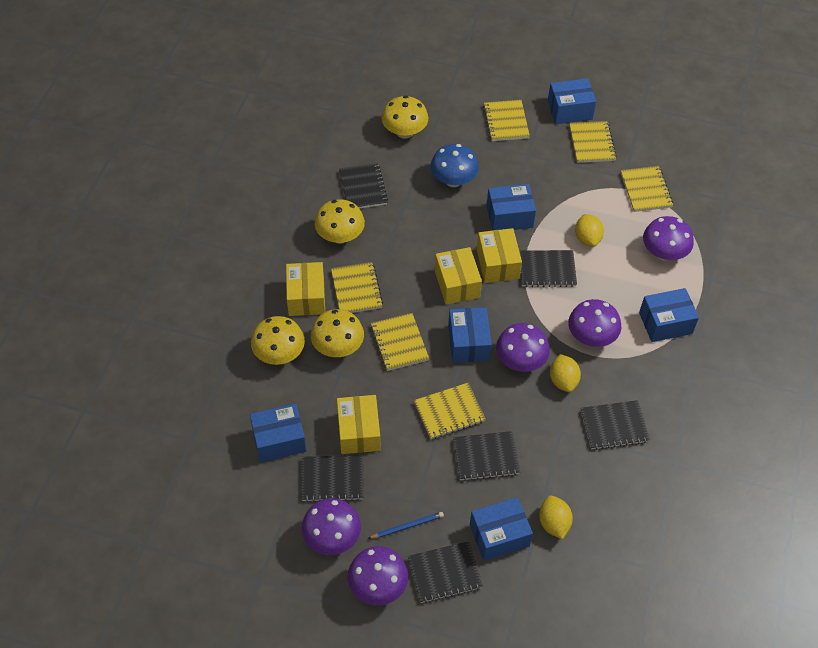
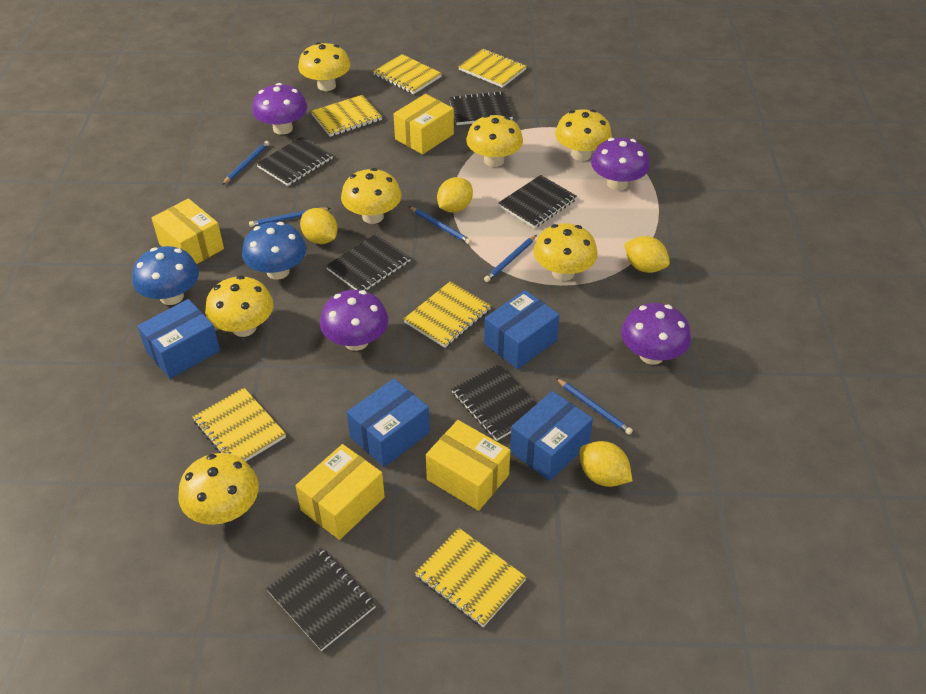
blue box: [250,404,306,462] [448,307,492,363] [470,497,533,561] [487,184,536,231] [548,78,596,124] [639,288,699,342] = 6 -> [137,299,220,379] [347,379,430,467] [484,290,560,369] [510,391,593,481] = 4
blue mushroom: [430,144,479,187] = 1 -> [132,246,199,305] [242,222,306,280] = 2
blue pencil: [367,512,444,539] = 1 -> [222,141,269,185] [249,208,330,227] [409,206,471,244] [484,235,537,282] [556,378,633,435] = 5
purple mushroom: [302,498,361,555] [348,546,408,606] [496,323,550,372] [568,299,621,347] [643,216,694,261] = 5 -> [252,83,307,135] [320,290,388,351] [591,138,650,191] [621,303,691,365] = 4
yellow lemon: [539,496,573,539] [550,354,581,392] [575,214,604,247] = 3 -> [300,208,338,244] [437,177,473,213] [579,441,632,487] [624,236,670,273] = 4
yellow mushroom: [251,316,305,365] [311,309,364,357] [315,199,365,244] [381,96,428,139] = 4 -> [178,453,259,525] [205,276,274,337] [298,42,351,91] [341,168,401,224] [466,115,523,167] [533,223,598,281] [555,109,612,161] = 7

